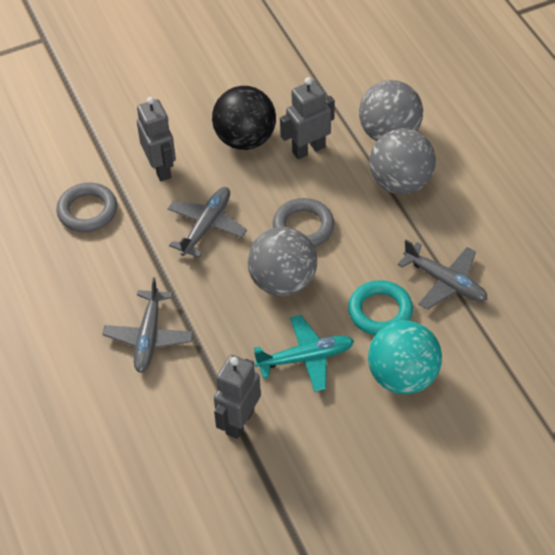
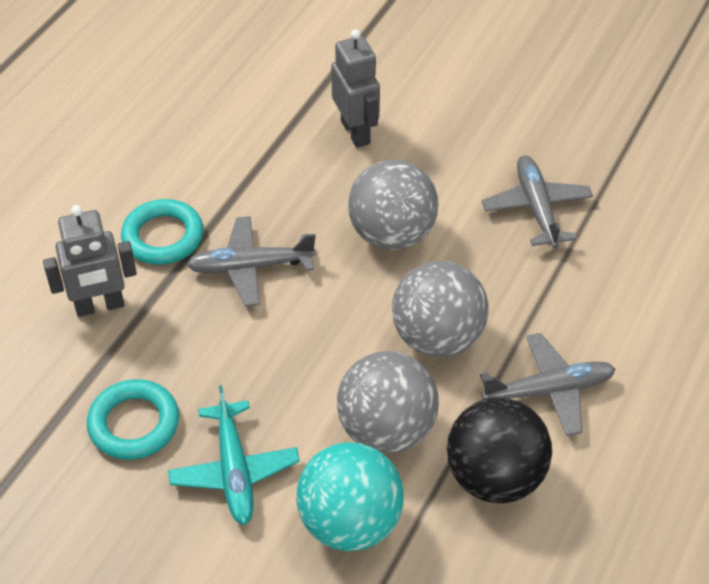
grey ring: [56,183,117,232] [273,198,334,247] = 2 -> none = 0
grey robot: [137,97,176,181] [214,355,261,439] [280,77,335,159] = 3 -> [43,205,137,317] [331,29,380,148] = 2
turquoise ring: [348,280,413,335] = 1 -> [87,379,179,460] [121,199,203,265] = 2

